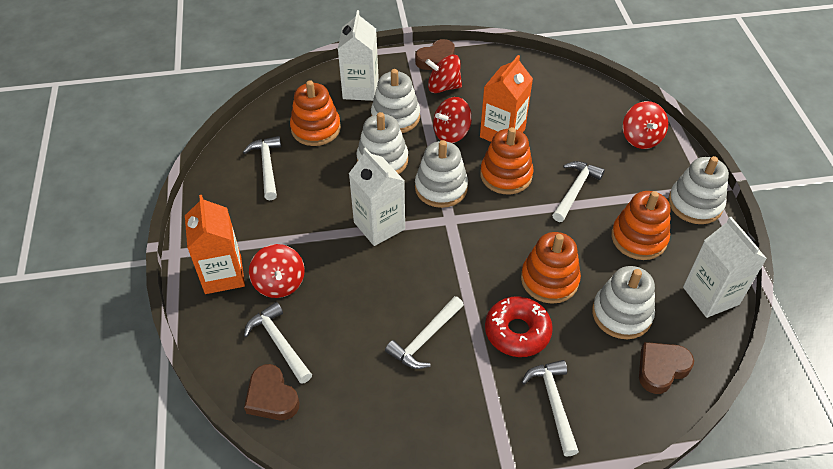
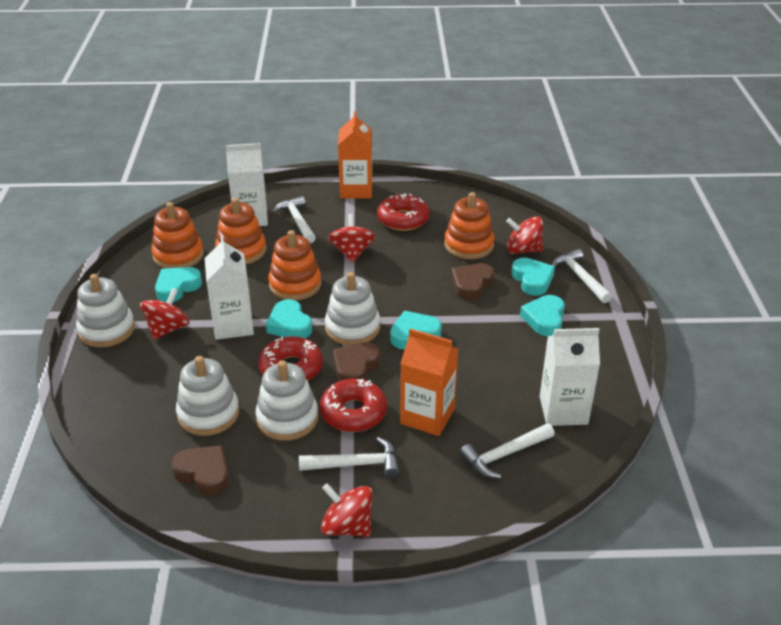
red donut: [485,296,553,357] = 1 -> [258,336,323,381] [320,379,387,432] [377,193,430,231] = 3
turquoise heart: none = 0 -> [155,267,202,302] [266,299,312,338] [390,311,442,349] [511,258,555,296] [520,295,565,336] = 5
white hammer: [243,136,281,200] [244,302,312,384] [385,296,464,369] [522,360,579,456] [552,161,605,222] = 5 -> [272,196,316,243] [299,437,399,478] [460,423,555,478] [552,249,612,303] = 4
white stacking toy: [356,112,408,174] [371,69,420,133] [415,140,468,208] [592,266,655,339] [668,156,729,224] = 5 -> [76,274,135,347] [176,356,239,436] [255,360,318,441] [325,272,380,345] = 4

